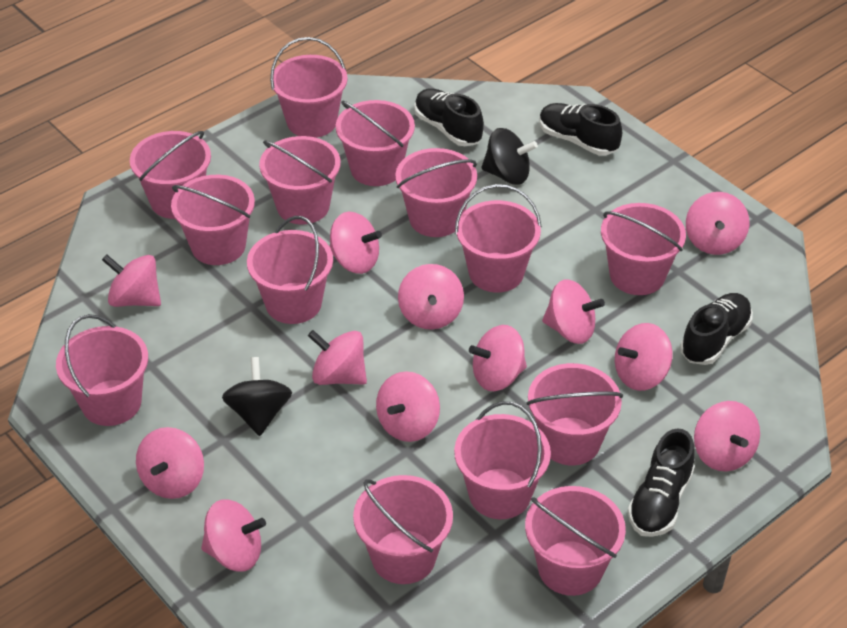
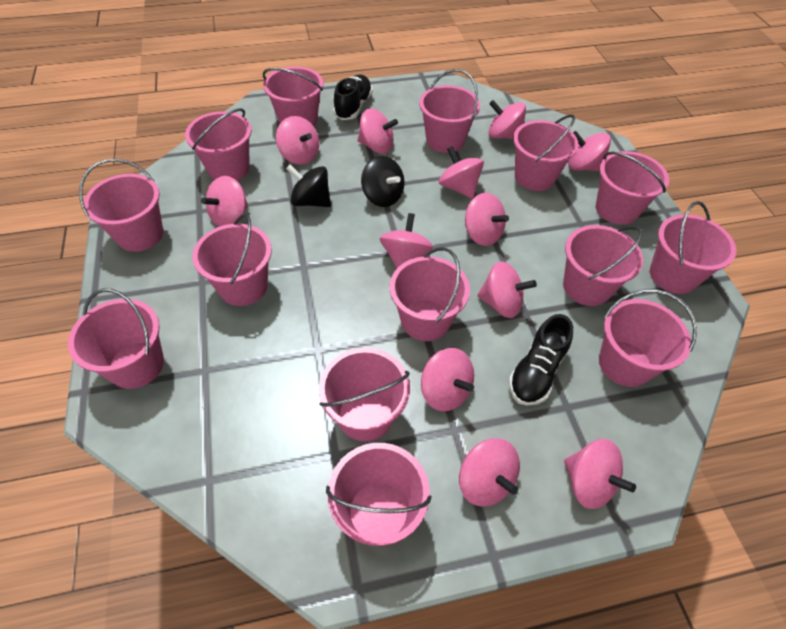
black shoe: [414,88,484,146] [539,103,622,156] [628,428,695,537] [680,293,753,365] = 4 -> [333,75,373,120] [509,314,573,405] = 2

